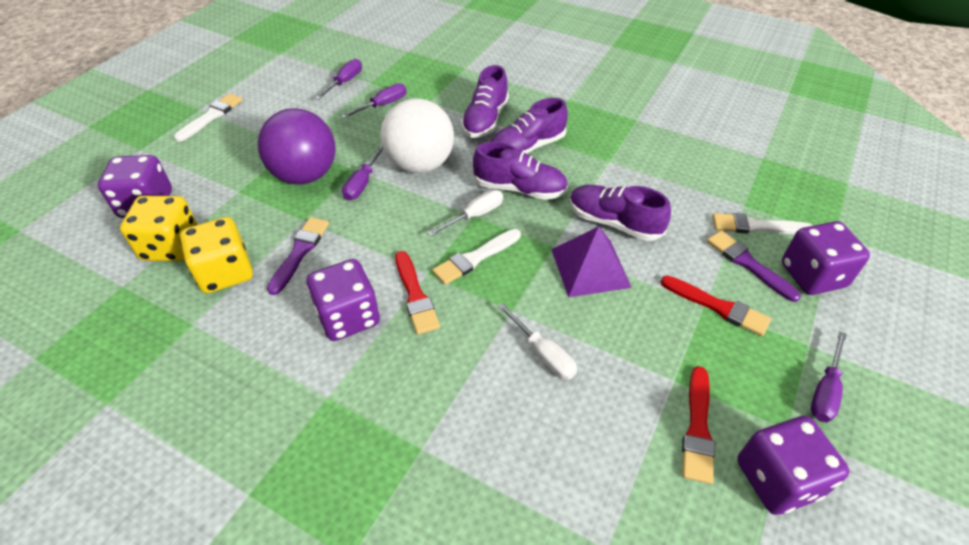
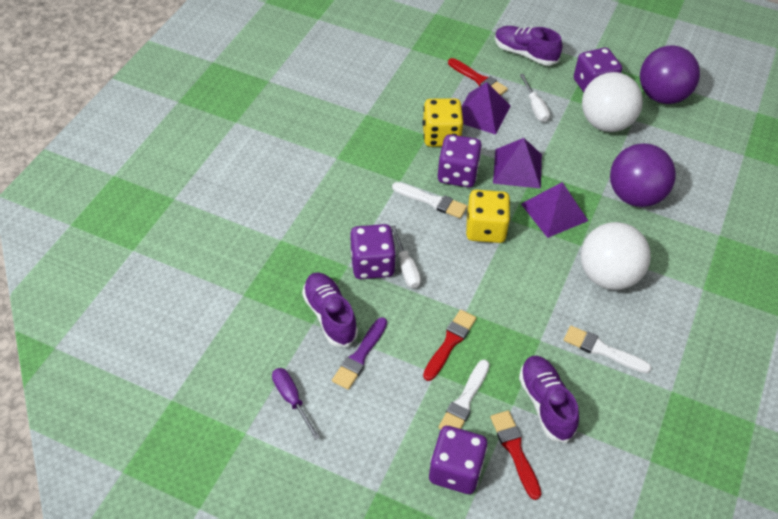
purple ball: [258,109,336,185] = 1 -> [610,143,676,207] [640,45,700,104] = 2
purple brush: [267,217,329,295] [707,230,801,302] = 2 -> [332,317,387,390] = 1
purple pyramid: [551,226,632,297] = 1 -> [462,82,510,134] [493,138,542,189] [521,182,588,238] = 3
purple screwdriver: [315,59,362,100] [341,83,407,118] [342,144,383,201] [811,332,847,422] = 4 -> [272,368,320,440] = 1
purple shoe: [461,65,509,138] [473,141,568,200] [491,98,568,154] [570,185,671,241] = 4 -> [302,272,358,347] [495,26,562,66] [519,356,579,443] = 3
white ball: [380,98,454,173] = 1 -> [581,222,651,290] [582,72,643,132] = 2

